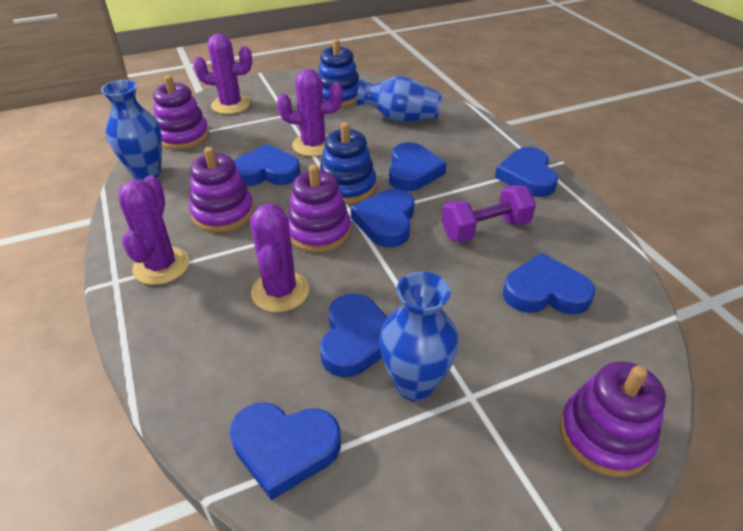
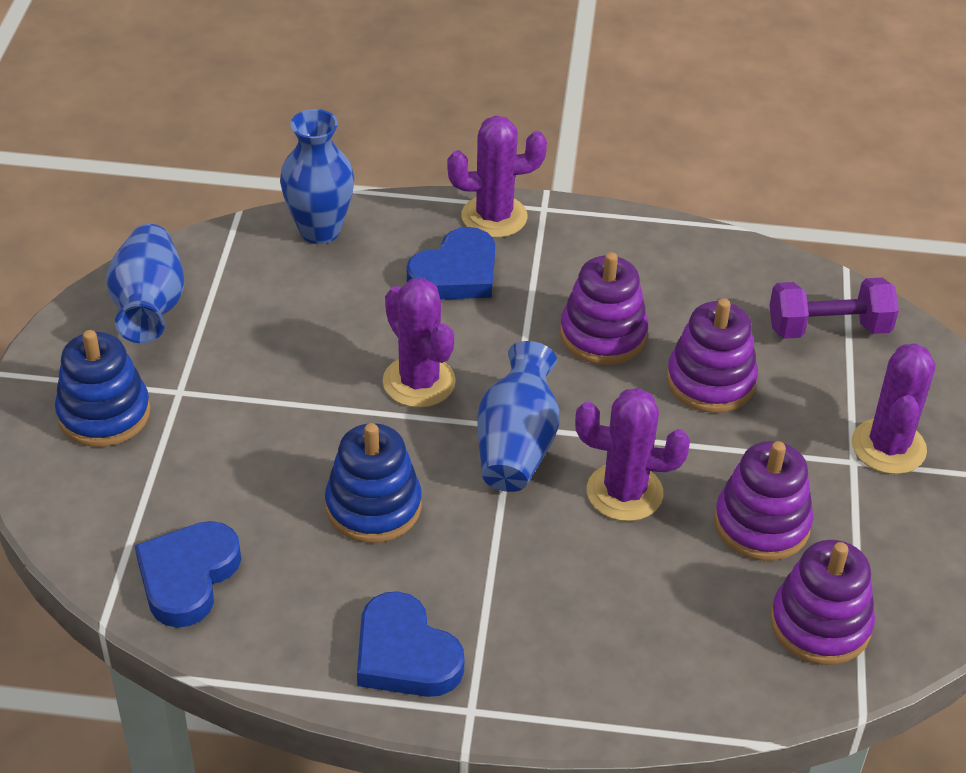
blue heart: [229,402,341,500] [234,144,301,186] [320,294,388,377] [351,189,414,247] [389,142,447,191] [495,147,558,197] [503,253,595,315] = 7 -> [135,521,241,628] [357,591,464,697] [407,227,495,299] = 3

